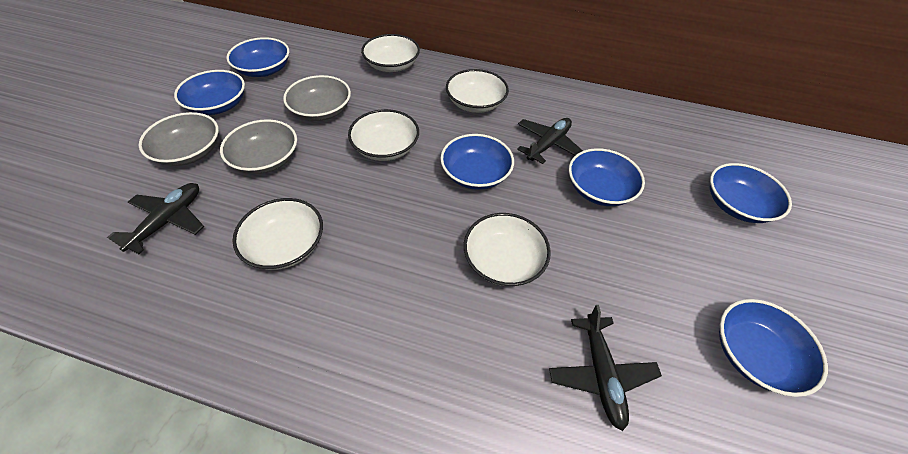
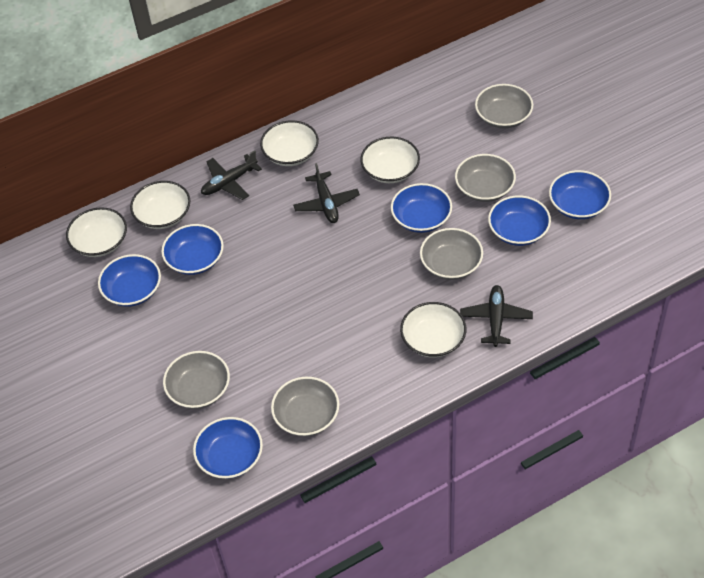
grey bowl: [138,112,219,166] [220,119,297,174] [283,75,351,121] = 3 -> [163,351,230,409] [271,377,339,436] [420,228,483,280] [455,154,516,202] [475,84,533,128] = 5

